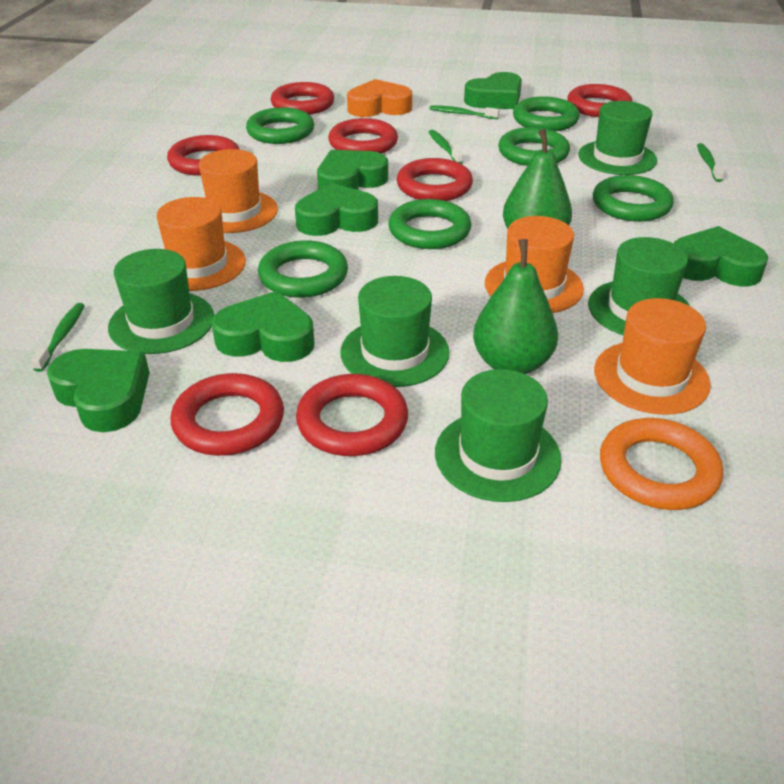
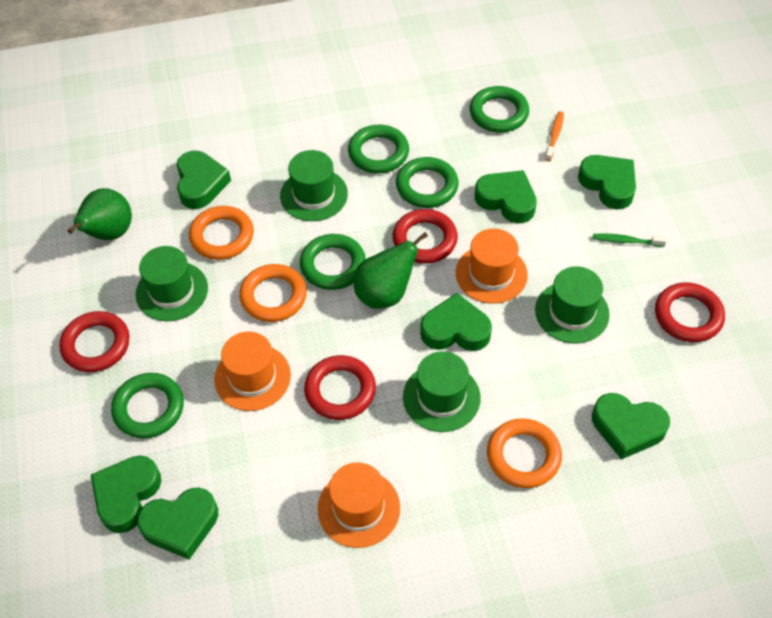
green hat: [108,249,214,354] [340,276,450,387] [435,369,562,502] [578,101,657,175] [588,237,690,336] = 5 -> [136,246,208,321] [280,150,348,221] [403,351,481,432] [535,266,610,343] = 4
green heart: [47,349,150,432] [211,291,314,362] [295,183,378,236] [317,150,388,190] [464,72,522,109] [674,226,768,286] = 6 -> [91,456,161,533] [137,488,218,560] [176,151,231,209] [420,293,492,351] [475,170,537,223] [578,155,636,209] [592,393,670,460] = 7
green ring: [246,107,314,144] [258,240,348,298] [388,199,472,249] [498,127,570,166] [513,96,580,131] [593,175,674,222] = 6 -> [111,373,184,439] [300,234,366,290] [348,125,409,173] [396,157,459,208] [470,86,529,133] = 5
green toothbrush: [31,303,85,372] [429,105,499,119] [429,130,463,164] [697,143,724,182] = 4 -> [593,233,667,247] = 1
orange hat: [156,197,246,291] [199,149,278,233] [485,216,584,313] [594,298,711,415] = 4 -> [214,332,291,411] [317,462,400,548] [456,229,528,304] = 3
orange heart: [347,79,412,117] = 1 -> none = 0
orange ring: [600,418,723,510] = 1 -> [189,206,254,260] [239,264,307,322] [487,418,562,488] = 3
orange toothbrush: none = 0 -> [545,111,564,161] = 1
red ring: [167,135,240,176] [171,373,284,456] [271,82,334,115] [296,374,408,456] [328,118,398,154] [397,158,473,201] [567,84,632,117] = 7 -> [59,311,129,372] [304,355,376,420] [393,209,458,263] [655,283,725,342] = 4

